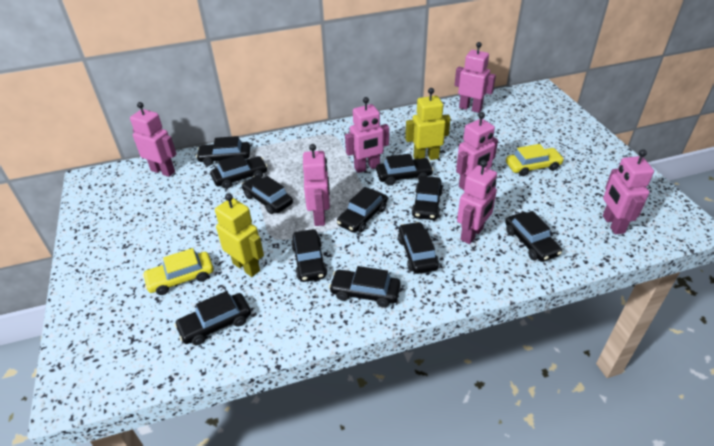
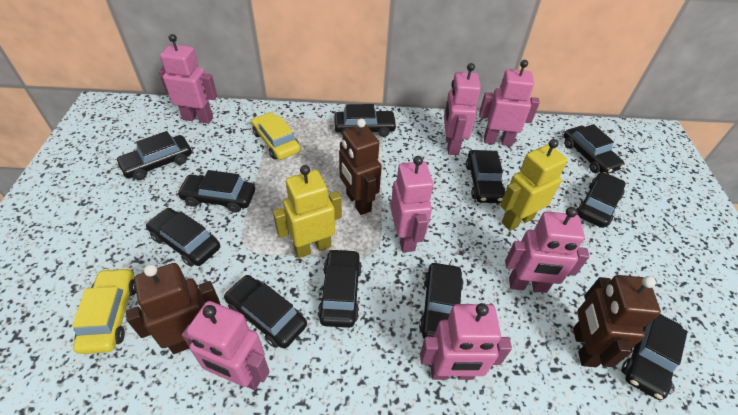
brown robot: none = 0 -> [126,263,221,354] [339,118,382,215] [573,275,661,367] = 3

